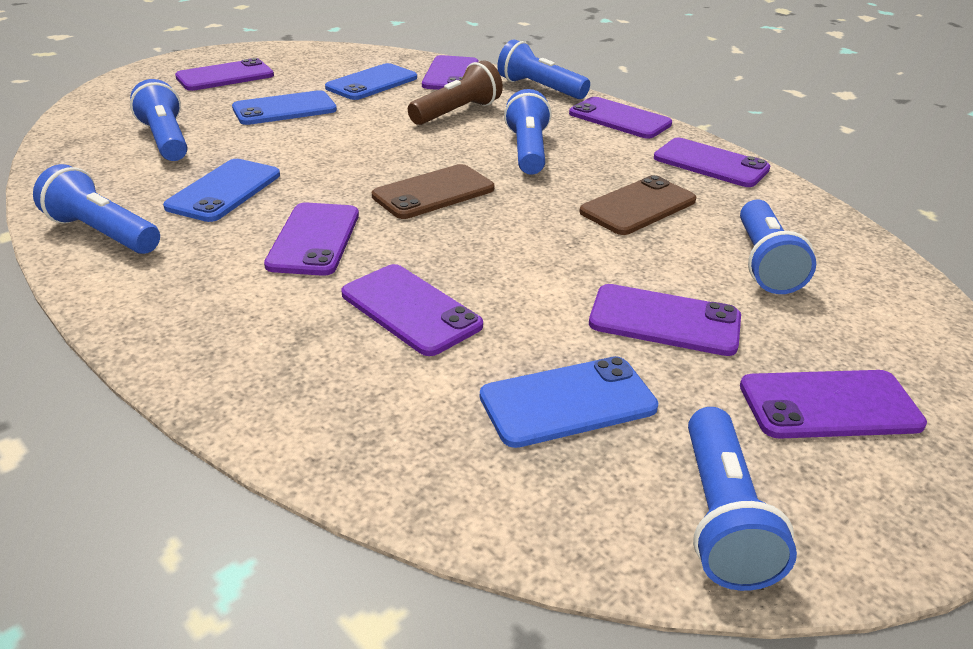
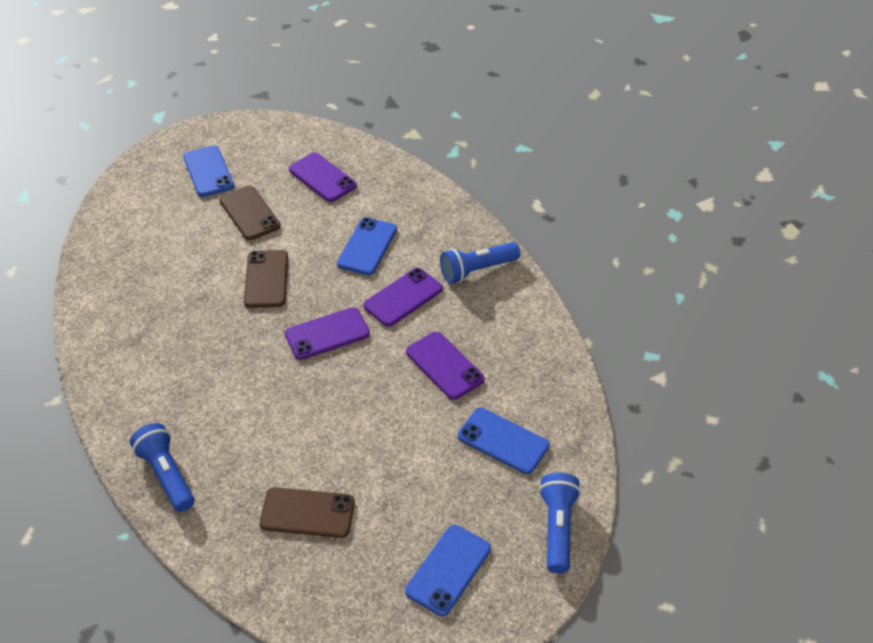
blue flashlight: [33,164,160,254] [130,79,188,161] [497,39,590,99] [504,89,552,175] [688,407,797,591] [740,199,816,294] = 6 -> [130,423,195,512] [440,242,521,284] [539,473,581,574] = 3
brown flashlight: [408,60,503,125] = 1 -> none = 0
brown phone: [372,164,494,219] [579,175,696,235] = 2 -> [219,186,281,240] [244,250,288,308] [259,487,355,538] = 3
purple phone: [175,58,274,91] [264,202,359,276] [341,264,483,356] [422,55,479,90] [569,97,672,139] [589,284,741,356] [654,138,770,187] [740,370,927,439] = 8 -> [285,307,370,360] [289,152,357,202] [363,268,443,327] [406,332,484,400] = 4

